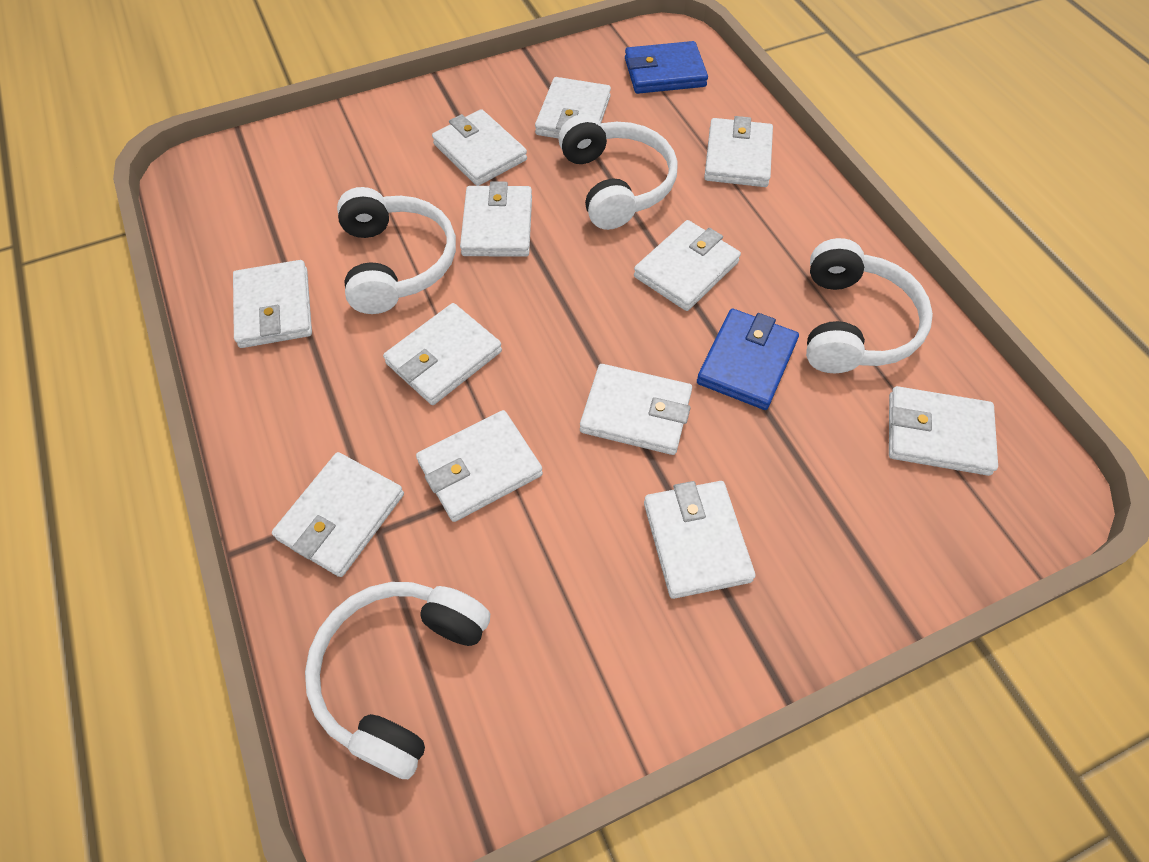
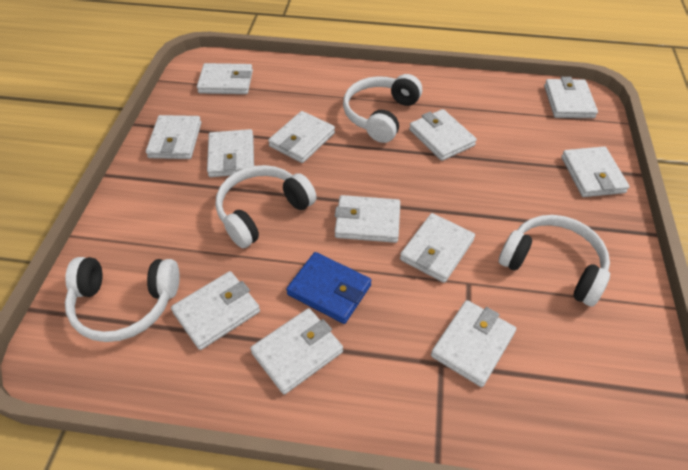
blue wallet: [625,41,708,94] [697,309,799,410] = 2 -> [286,252,371,324] = 1

